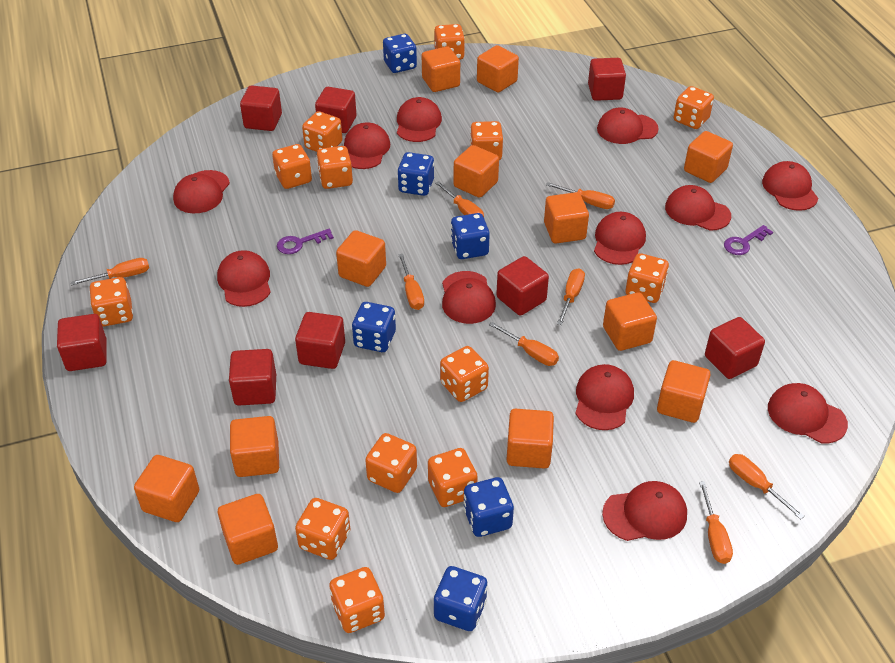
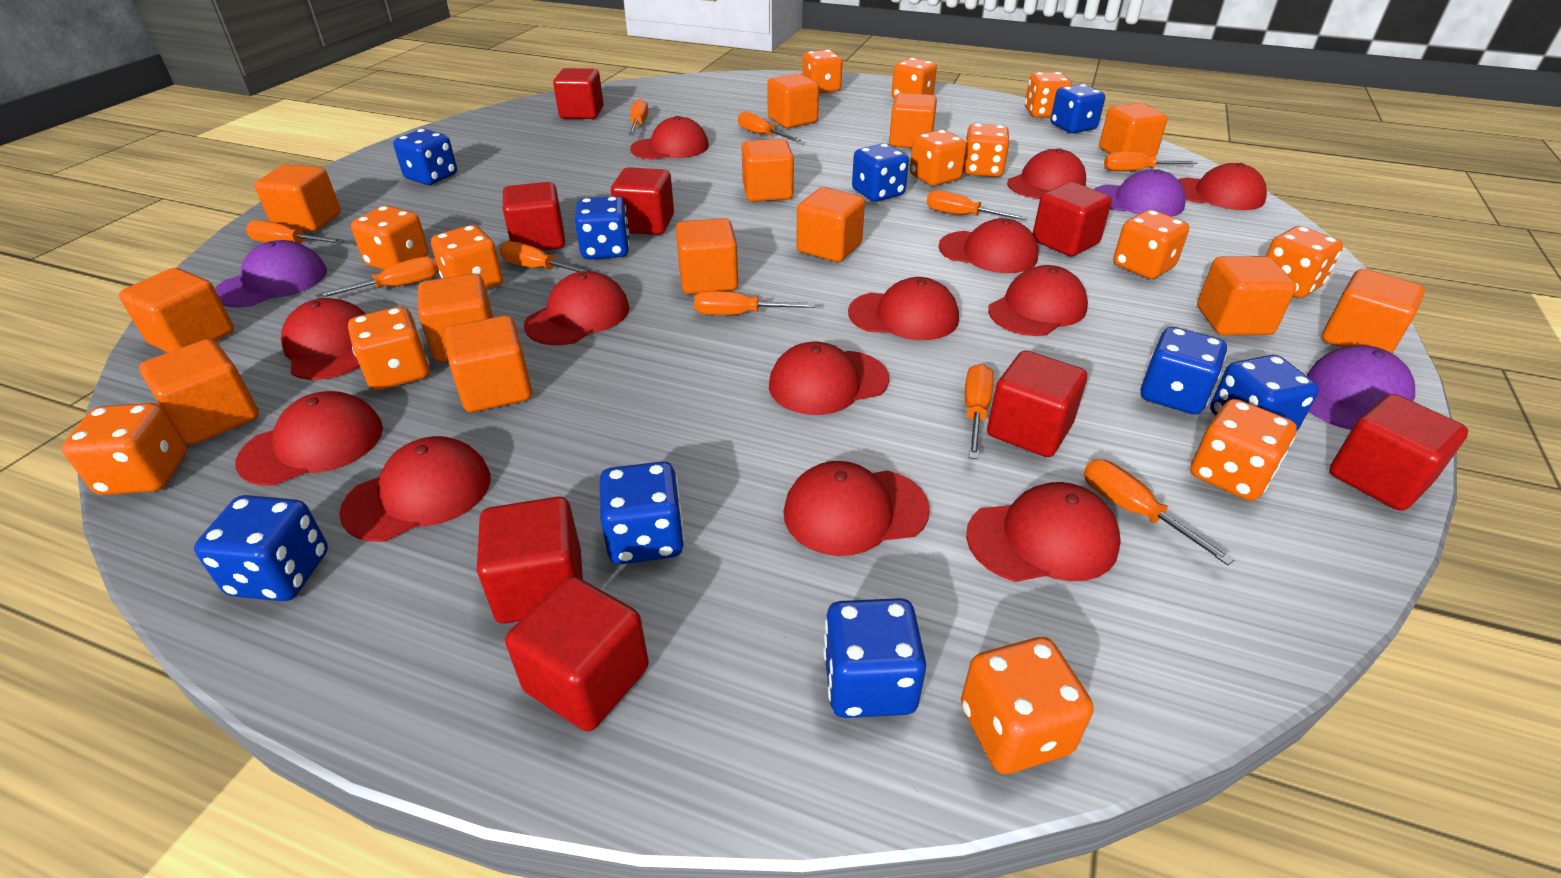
blue dice: [352,302,396,352] [383,34,417,73] [397,152,434,196] [434,566,487,631] [451,213,490,259] [463,477,514,537] = 6 -> [194,495,328,601] [393,129,457,185] [575,196,629,259] [599,461,684,564] [824,598,926,718] [852,143,909,202] [1051,84,1105,133] [1141,327,1227,414] [1210,355,1319,432] = 9
orange cube: [134,455,199,522] [218,494,278,565] [230,416,279,477] [336,230,386,287] [422,46,460,92] [454,145,499,198] [477,45,519,92] [507,409,554,469] [544,192,589,244] [603,292,657,351] [657,360,711,423] [684,131,733,183] = 12 -> [119,268,234,352] [139,339,259,445] [254,165,341,232] [418,273,494,362] [445,316,532,412] [676,218,738,294] [741,139,794,202] [767,73,819,128] [796,187,865,262] [889,93,937,148] [1099,103,1167,157] [1197,256,1296,335] [1322,269,1425,354] = 13
orange screwdriver: [71,258,149,285] [398,254,424,310] [436,181,484,217] [489,322,559,366] [546,182,615,209] [557,268,585,325] [699,481,733,564] [729,454,805,520] = 8 -> [246,220,345,244] [316,256,439,299] [500,241,595,272] [628,99,648,135] [694,291,815,315] [738,111,801,142] [926,190,1027,220] [965,364,994,459] [1084,459,1234,565] [1104,152,1198,171] = 10
purple cap: none = 0 -> [215,240,327,307] [1094,169,1186,217] [1307,345,1415,430] = 3
purple key: [277,229,334,254] [724,225,773,255] = 2 -> none = 0
red cap: [173,170,230,213] [217,250,271,307] [344,123,390,169] [397,97,442,142] [442,271,496,324] [575,364,634,430] [594,212,646,265] [597,108,659,144] [602,481,687,541] [665,185,731,231] [762,161,818,211] [768,383,848,443] = 12 -> [235,391,383,485] [281,298,365,380] [339,436,490,542] [524,271,630,345] [630,116,709,160] [769,342,889,415] [783,461,930,556] [848,277,959,340] [938,218,1038,273] [966,482,1121,582] [988,265,1088,336] [1007,149,1086,199] [1178,163,1267,210] = 13

